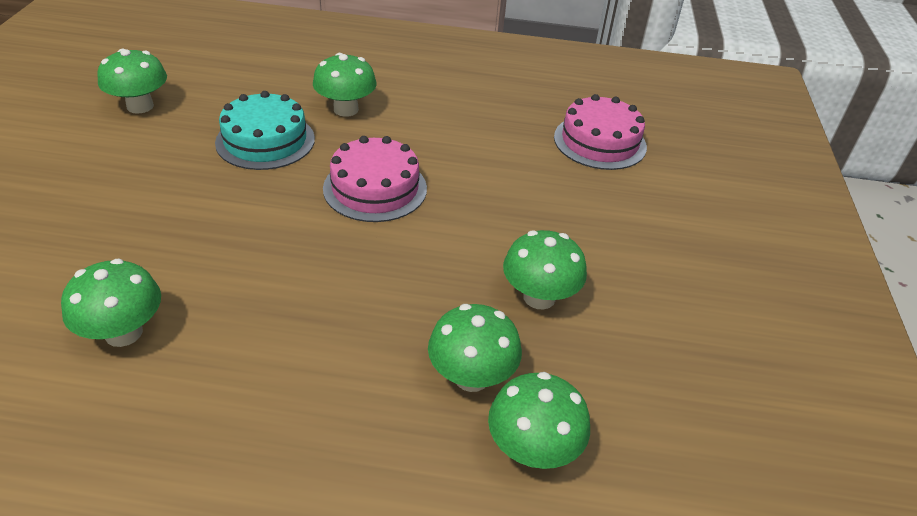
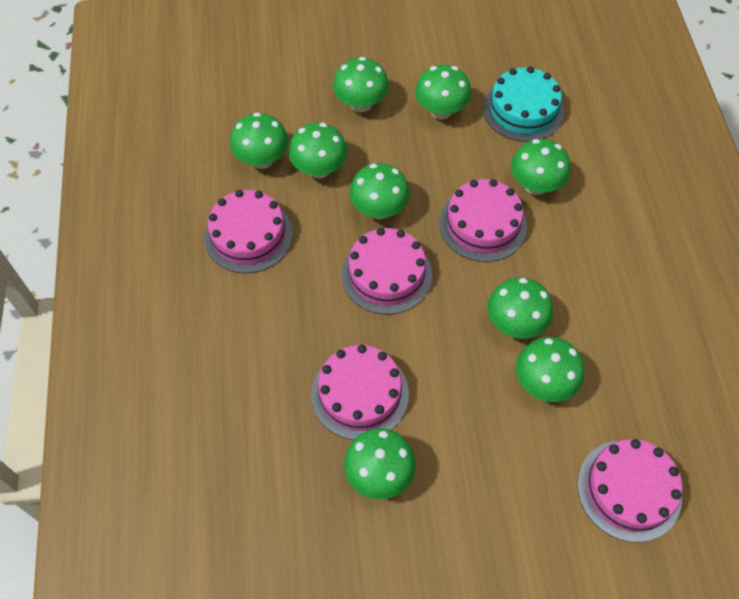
green mushroom: [61,259,161,347] [97,49,167,114] [313,53,377,117] [428,304,522,392] [488,372,590,469] [503,230,587,310] = 6 -> [230,113,289,169] [289,123,348,178] [333,57,389,113] [344,428,416,499] [349,163,410,220] [415,65,471,119] [487,277,553,339] [511,139,570,195] [516,337,584,402] = 9
pink cake: [323,136,427,222] [554,94,647,170] = 2 -> [204,190,293,274] [311,345,409,440] [342,228,432,314] [439,179,527,262] [577,439,683,542] = 5

